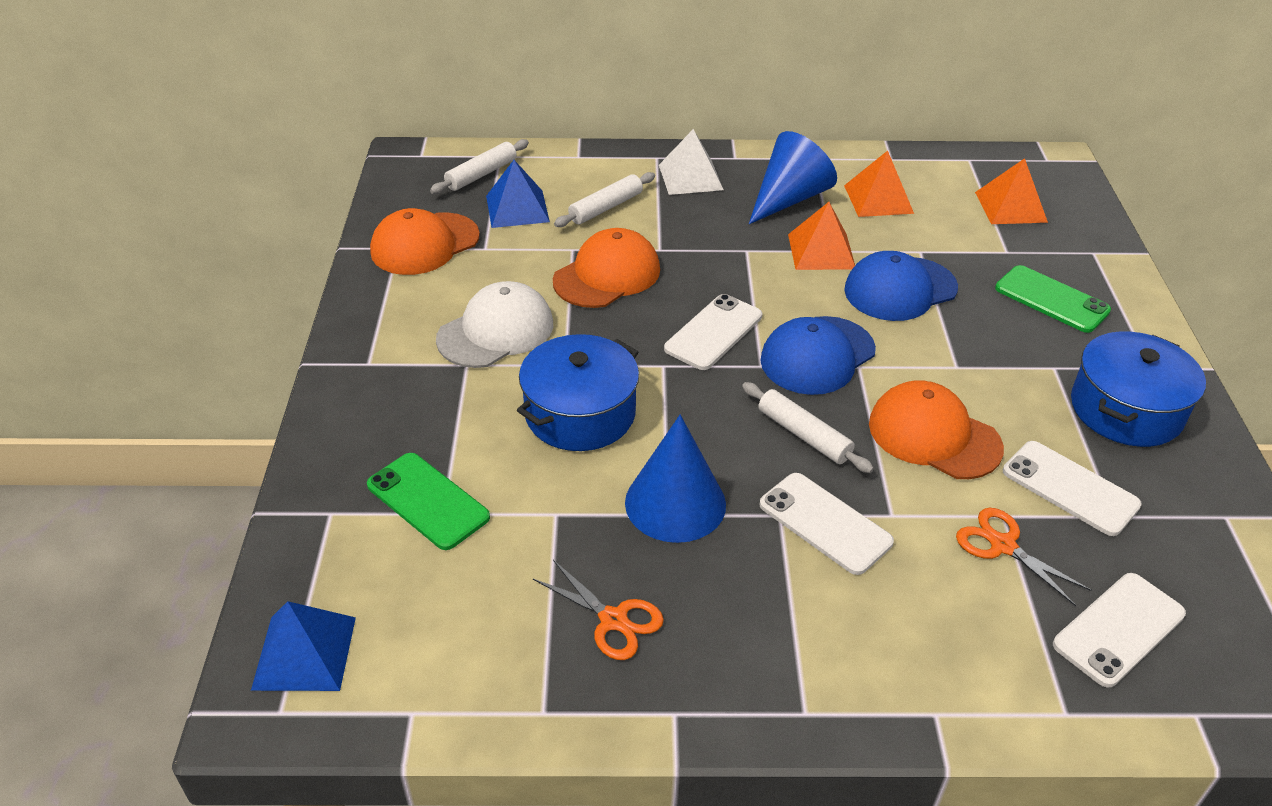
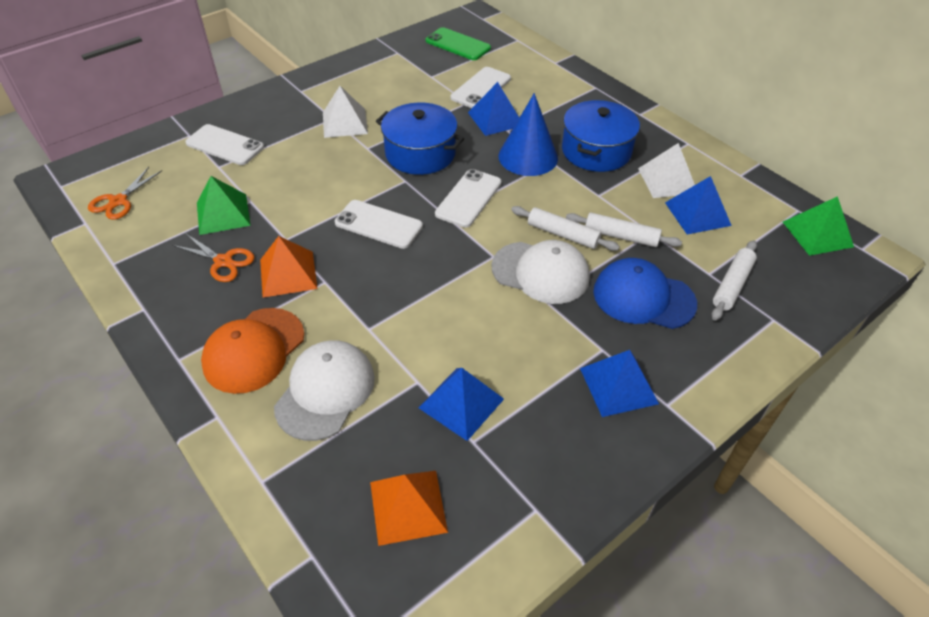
blue cap: [760,316,876,395] [844,251,958,321] = 2 -> [593,258,697,329] = 1
blue cone: [625,415,726,543] [749,131,837,224] = 2 -> [498,93,558,176] = 1
blue pyramid: [251,601,356,691] [486,160,550,228] = 2 -> [419,368,504,441] [468,82,519,136] [580,350,659,417] [665,176,732,234] = 4
green phone: [367,453,490,550] [995,265,1111,333] = 2 -> [426,27,491,60] = 1
green pyramid: none = 0 -> [197,176,251,235] [783,196,854,256] = 2
orange cap: [370,208,480,275] [553,228,660,308] [869,380,1004,479] = 3 -> [201,308,304,394] = 1
orange pyramid: [788,202,855,270] [844,151,914,217] [975,158,1048,224] = 3 -> [260,236,318,298] [370,471,448,546] = 2
white cap: [436,281,553,368] = 1 -> [274,340,375,441] [491,240,590,304] = 2
white pyramid: [659,129,724,195] = 1 -> [323,86,368,138] [638,143,695,198] = 2

